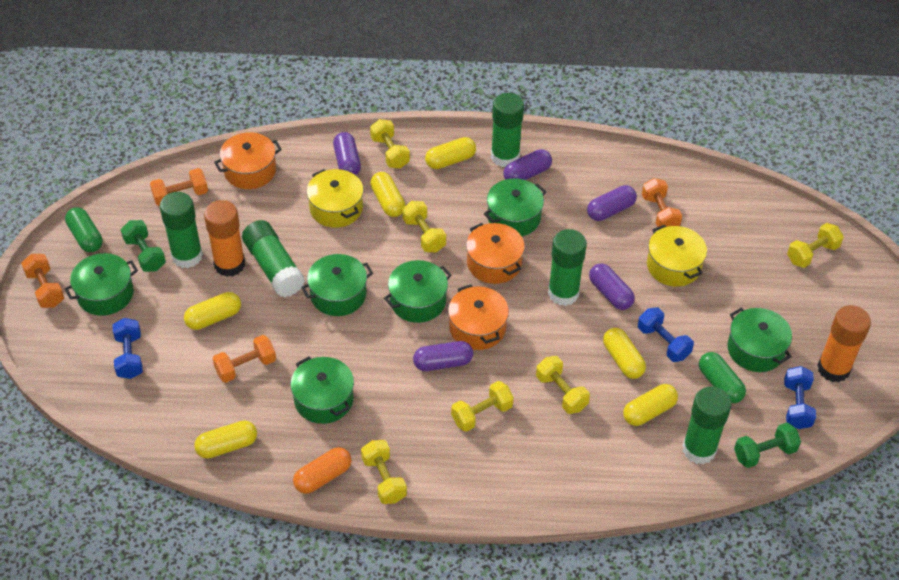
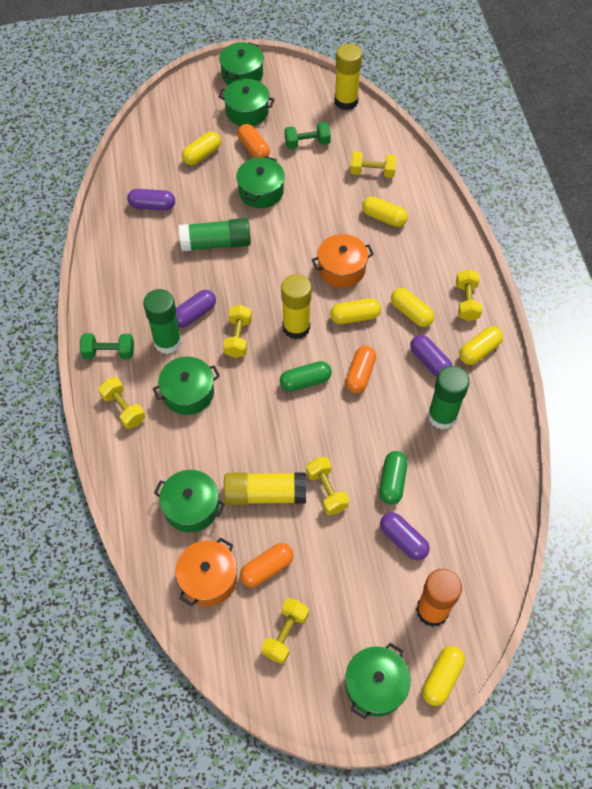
blue dumbbell: [113,318,143,379] [638,307,694,362] [784,366,816,429] = 3 -> none = 0
green glue stick: [160,192,203,268] [242,220,305,297] [491,93,524,167] [548,229,587,306] [682,386,731,464] = 5 -> [143,289,182,354] [179,218,251,251] [428,366,470,430] = 3
orange capsule: [293,447,352,494] = 1 -> [237,124,270,158] [240,543,294,587] [345,346,376,393] = 3
orange dumbbell: [21,254,64,308] [150,168,208,206] [213,335,276,383] [642,178,682,227] = 4 -> none = 0
orange glue stick: [204,200,245,277] [817,305,871,383] = 2 -> [416,569,462,627] = 1
orange pot: [214,132,282,189] [448,285,509,350] [466,223,525,284] = 3 -> [175,538,237,606] [311,234,374,288] = 2
purple capsule: [333,132,361,175] [413,341,473,371] [503,149,552,180] [587,185,637,221] [589,263,635,310] = 5 -> [127,189,175,210] [176,290,216,328] [380,512,430,560] [410,335,452,377] = 4
yellow glue stick: none = 0 -> [224,472,306,505] [281,274,312,339] [335,44,362,110] = 3
yellow pot: [307,169,363,228] [647,225,707,287] = 2 -> none = 0

